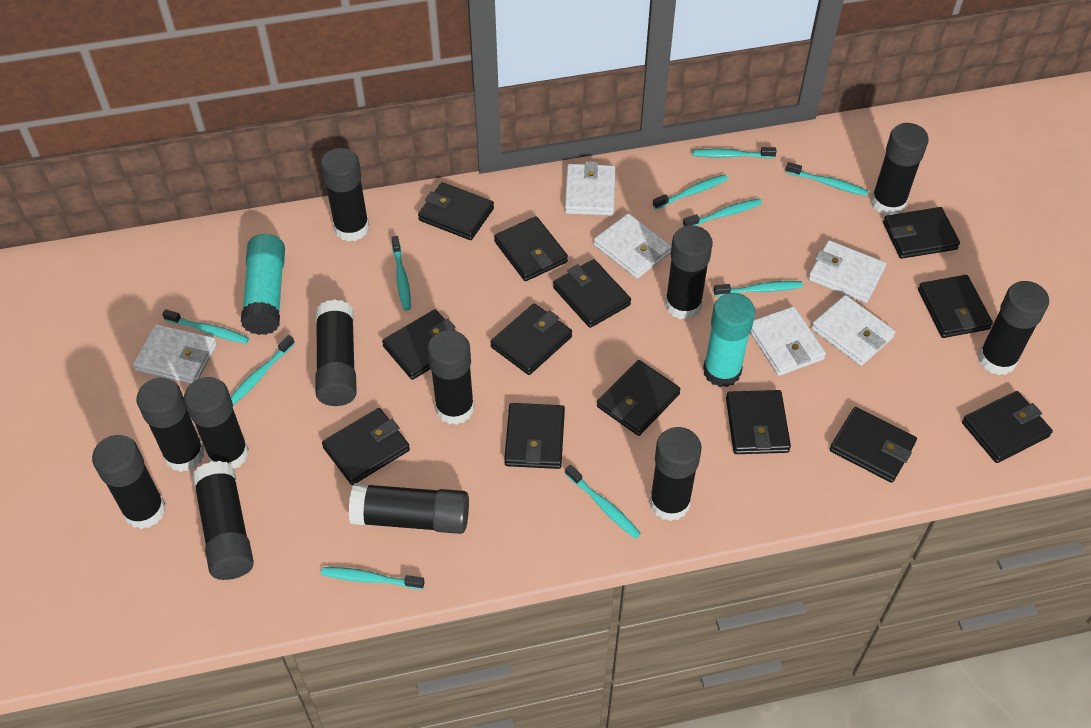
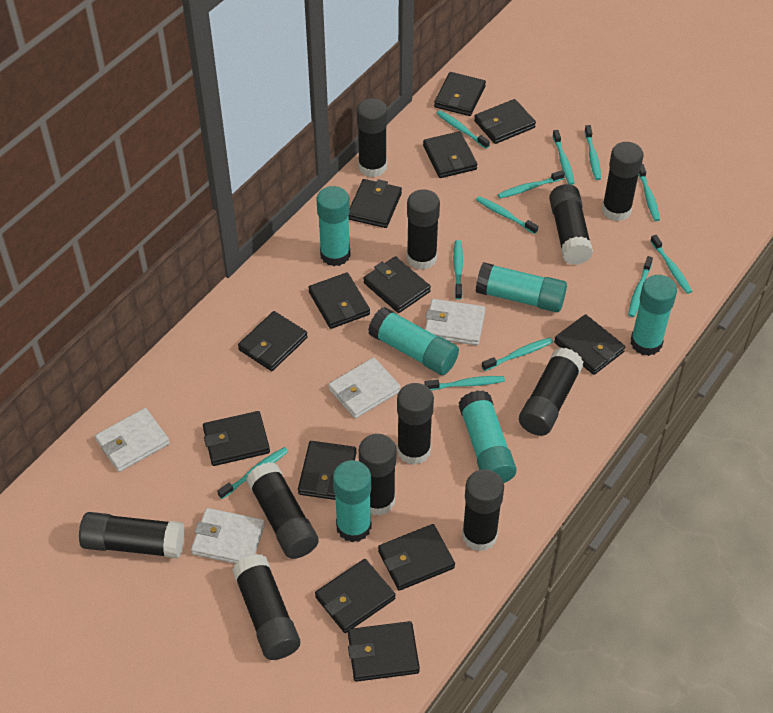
black glue stick: [92,435,165,529] [137,378,205,472] [184,377,249,469] [192,461,254,580] [315,299,357,406] [320,148,369,242] [349,483,469,534] [427,330,474,425] [649,427,702,521] [665,225,713,320] [871,123,929,215] [978,281,1049,375] = 12 -> [79,512,185,558] [232,554,300,660] [246,462,319,559] [357,98,387,177] [359,434,396,516] [397,383,434,465] [407,189,440,270] [462,469,504,552] [519,347,583,436] [549,184,593,265] [602,142,644,221] = 11
turquoise glue stick: [241,234,285,335] [703,293,755,387] = 2 -> [317,186,351,266] [333,460,372,542] [368,307,459,375] [459,390,517,483] [476,262,567,313] [630,275,677,356] = 6
turquoise toothbrush: [162,309,249,344] [231,335,295,405] [321,567,425,589] [392,236,411,310] [565,465,641,539] [653,174,728,209] [683,198,762,226] [692,147,777,158] [714,281,803,296] [785,162,868,196] = 10 -> [217,447,288,499] [424,376,505,391] [436,110,490,149] [453,240,463,300] [476,196,539,234] [482,338,553,371] [498,170,565,198] [552,130,574,185] [584,125,601,180] [628,256,653,317] [639,164,660,221] [650,235,692,294] = 12
white wallet: [133,324,217,384] [565,161,615,216] [594,213,671,279] [750,306,826,376] [808,240,886,303] [811,295,895,366] = 6 -> [95,408,170,472] [191,508,265,564] [329,357,401,419] [425,299,485,345] = 4

